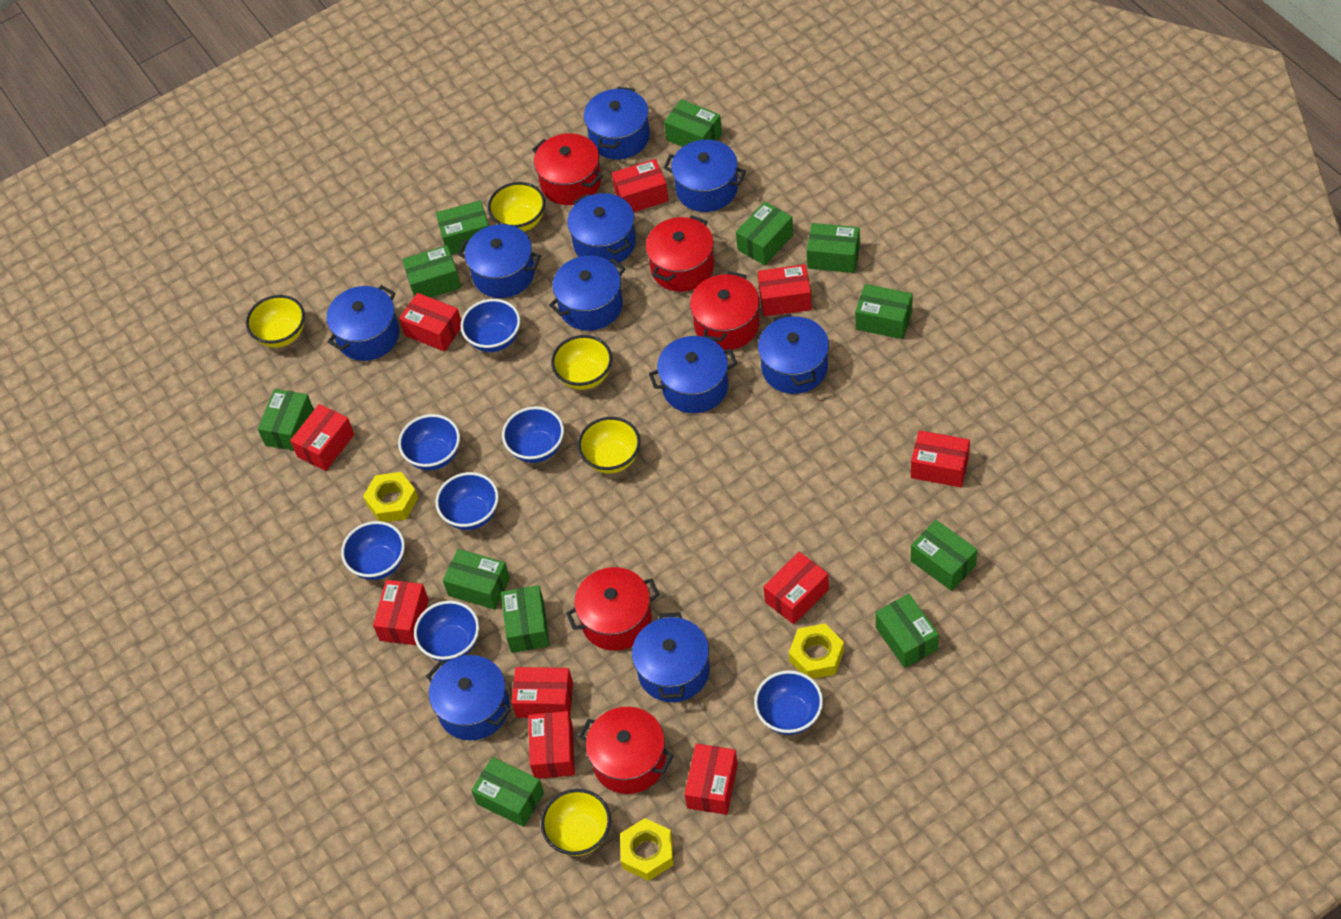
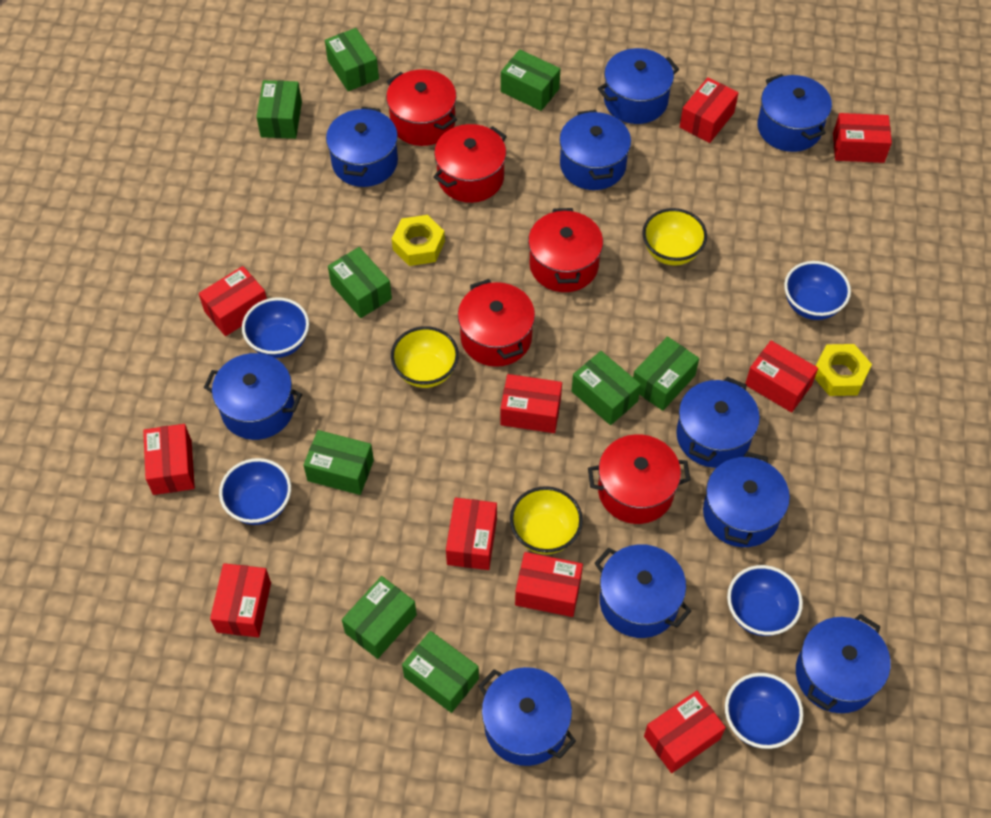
blue bowl: [341,521,405,580] [398,414,460,471] [414,601,479,662] [435,472,499,530] [460,299,520,352] [502,406,564,463] [754,670,823,735] = 7 -> [219,458,291,525] [242,297,309,358] [725,673,803,749] [727,565,803,636] [784,261,851,320] = 5
green box: [258,389,314,450] [402,245,461,298] [436,200,489,255] [443,549,510,610] [471,757,544,827] [501,585,550,653] [664,99,722,147] [736,202,793,265] [807,223,860,273] [855,284,913,339] [876,594,939,668] [911,520,977,591] = 12 -> [256,80,302,139] [303,430,374,495] [325,28,379,91] [328,247,392,318] [342,576,417,659] [402,631,479,713] [501,49,560,111] [572,351,641,425] [633,336,699,411] = 9
yellow bowl: [246,295,305,348] [488,182,545,232] [541,789,611,856] [551,335,612,390] [578,417,640,474] = 5 -> [391,326,459,388] [510,486,583,554] [642,208,707,266] = 3
yellow nut: [363,472,418,522] [620,818,674,881] [789,623,844,679] = 3 -> [392,215,445,266] [815,344,872,396] = 2

